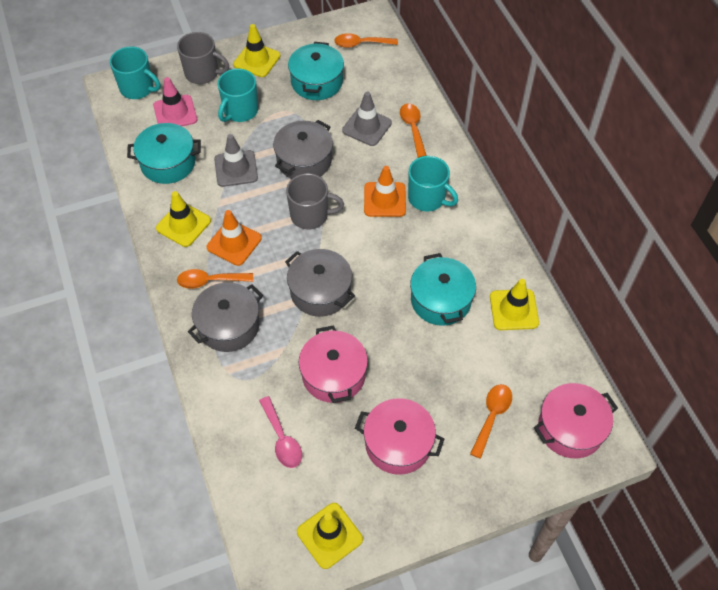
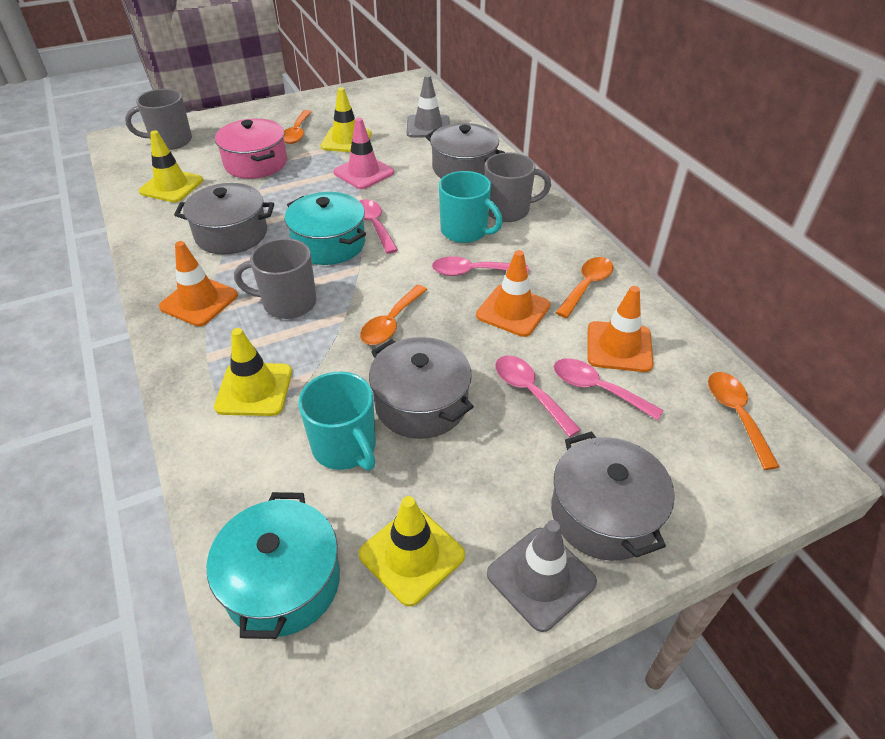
grey mug: [177,32,229,84] [286,173,344,230] = 2 -> [125,89,192,150] [234,238,316,319] [485,153,551,222] = 3
grey pot: [188,282,263,352] [273,120,333,179] [285,249,355,317] = 3 -> [174,183,274,255] [369,337,474,439] [425,123,505,179] [551,432,675,561] = 4
orange traffic cone: [207,210,262,266] [364,166,406,217] = 2 -> [159,241,238,326] [476,250,550,337] [588,286,654,372] = 3
pink pot: [299,325,368,403] [355,398,444,475] [534,383,618,458] = 3 -> [215,118,287,179] = 1
pink spoon: [259,396,302,468] = 1 -> [360,199,398,254] [432,256,529,276] [495,356,581,437] [554,358,664,420] = 4
turquoise mug: [110,46,160,99] [218,69,258,122] [408,156,458,211] = 3 -> [298,371,376,471] [439,171,503,243] = 2
turquoise pot: [127,123,201,184] [288,42,344,100] [410,253,476,326] = 3 -> [207,492,340,639] [285,192,366,265] = 2

